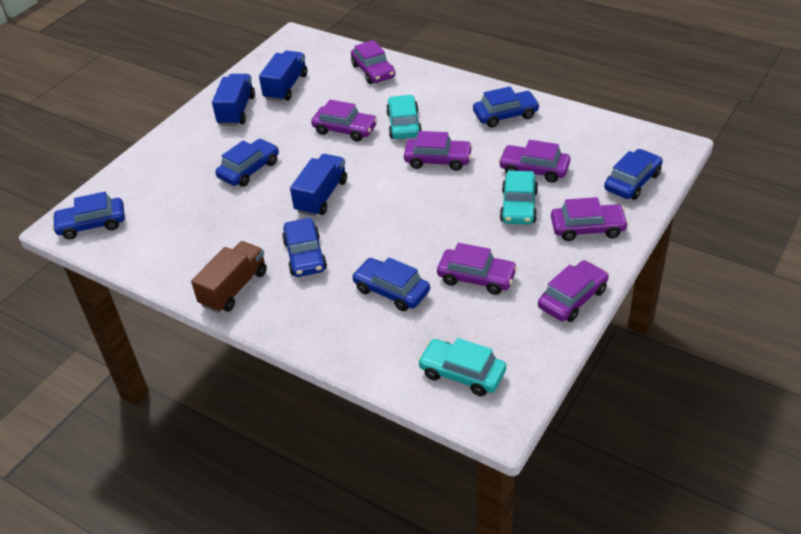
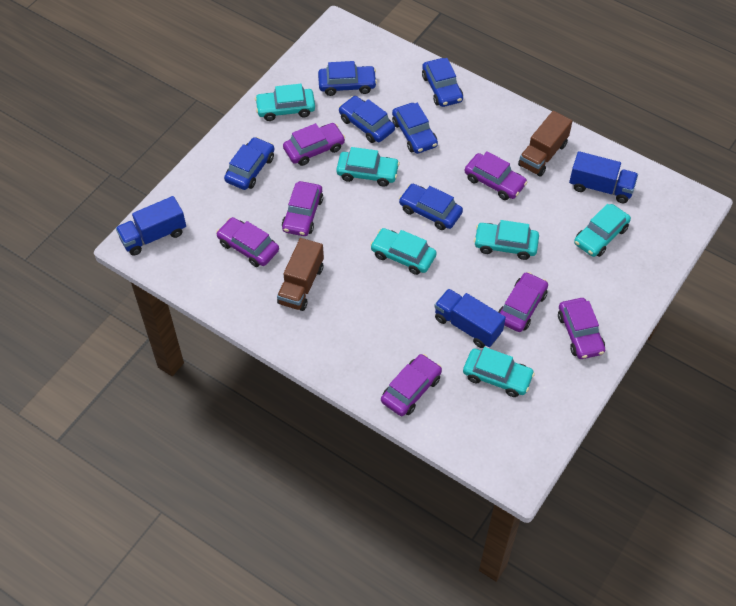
brown truck: [191,241,267,313] = 1 -> [277,238,324,311] [518,111,572,177] = 2
turquoise car: [386,95,422,139] [418,338,506,396] [500,171,538,225] = 3 -> [255,84,315,121] [336,147,400,187] [370,228,437,275] [463,347,535,397] [474,220,539,260] [574,204,631,257] = 6

